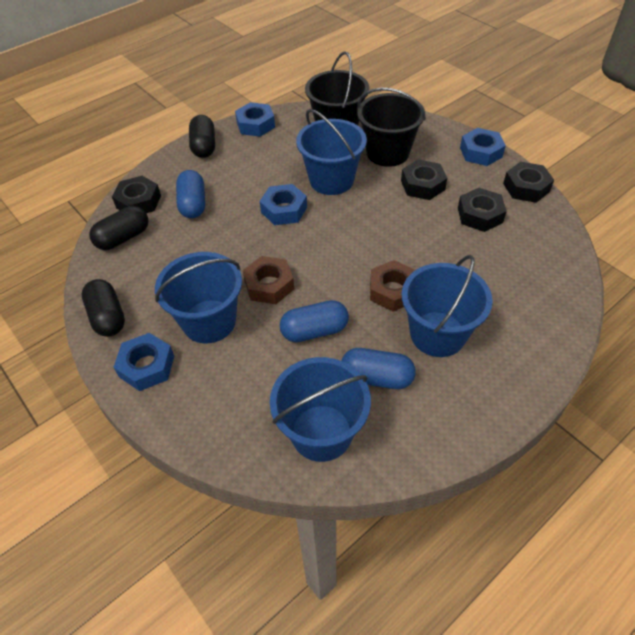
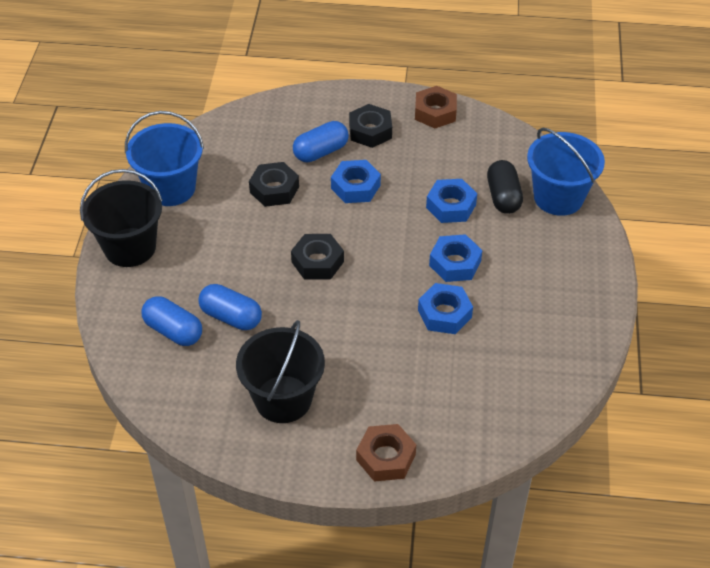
black capsule: [82,279,125,337] [89,206,149,250] [189,115,215,158] = 3 -> [487,160,523,214] = 1
black nut: [112,176,161,213] [401,159,447,200] [458,188,507,232] [503,162,554,203] = 4 -> [249,162,299,207] [291,234,344,280] [349,104,392,148] = 3
blue bucket: [155,252,242,343] [270,357,371,462] [296,109,367,195] [402,255,493,357] = 4 -> [125,111,204,206] [527,128,605,216] = 2

